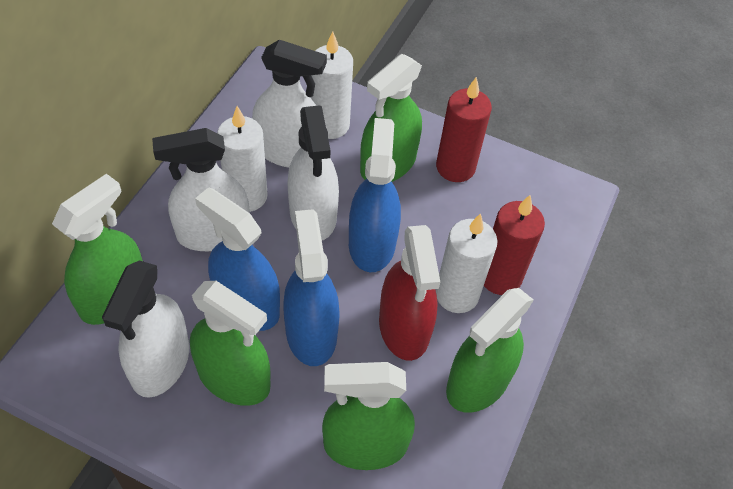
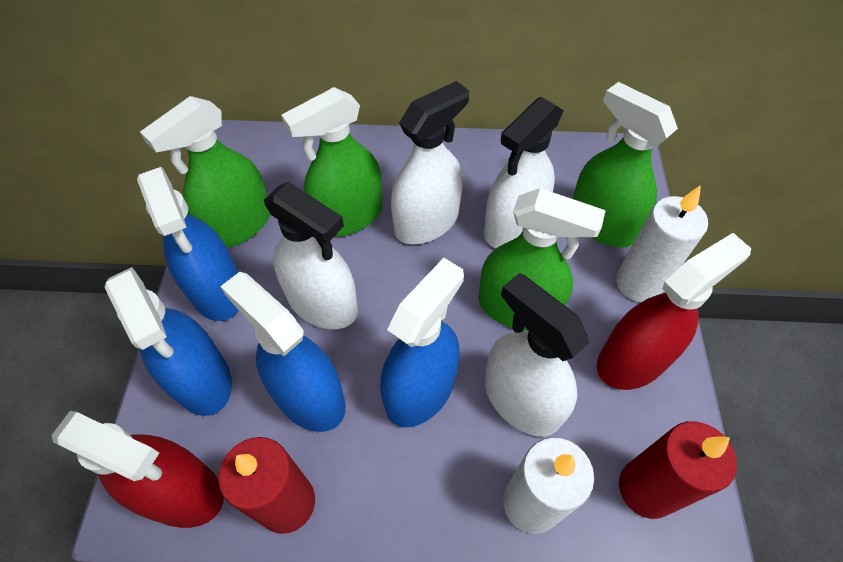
blue spray bottle: [195,187,280,331] [283,209,340,366] [349,118,401,272] = 3 -> [105,267,232,416] [137,167,239,321] [220,272,346,432] [380,258,464,428] = 4
green spray bottle: [52,174,143,325] [190,281,271,406] [322,362,415,470] [360,54,422,182] [446,288,534,413] = 5 -> [140,96,270,247] [281,87,382,237] [479,188,606,331] [573,82,678,247] = 4
red spray bottle: [379,225,440,361] = 1 -> [51,411,224,528] [597,233,751,390] = 2
white candle: [217,106,268,212] [311,32,353,139] [436,213,497,313] = 3 -> [503,437,594,534] [616,185,708,302] = 2

